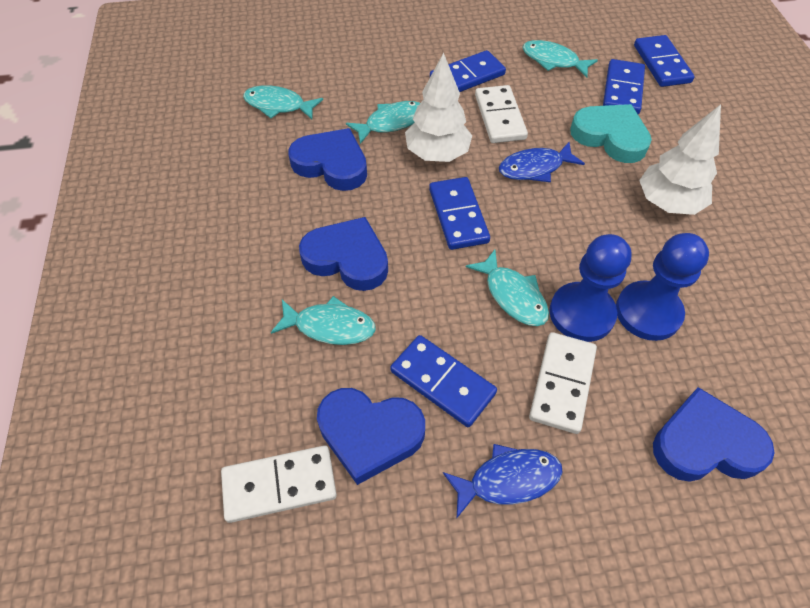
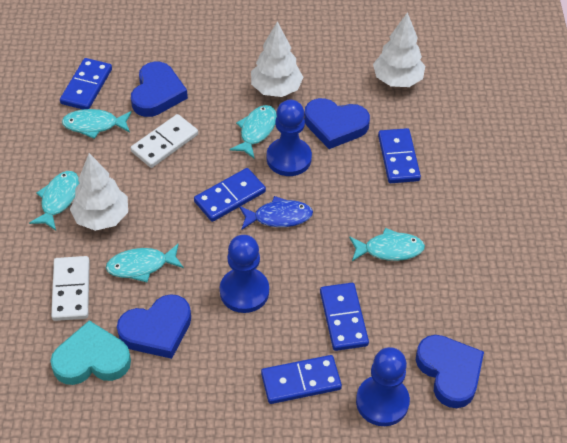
blue fish: [443,444,563,518] [499,142,585,182] = 2 -> [239,196,313,230] = 1
blue pawn: [549,234,632,342] [616,233,709,341] = 2 -> [220,235,269,313] [267,100,312,176] [356,347,410,426] = 3
white domino: [221,445,337,523] [475,85,528,143] [529,332,597,434] = 3 -> [51,256,90,321] [131,114,198,168] = 2
white tree: [405,53,472,162] [639,104,721,215] = 2 -> [70,153,128,231] [251,21,303,97] [373,12,425,87] = 3

